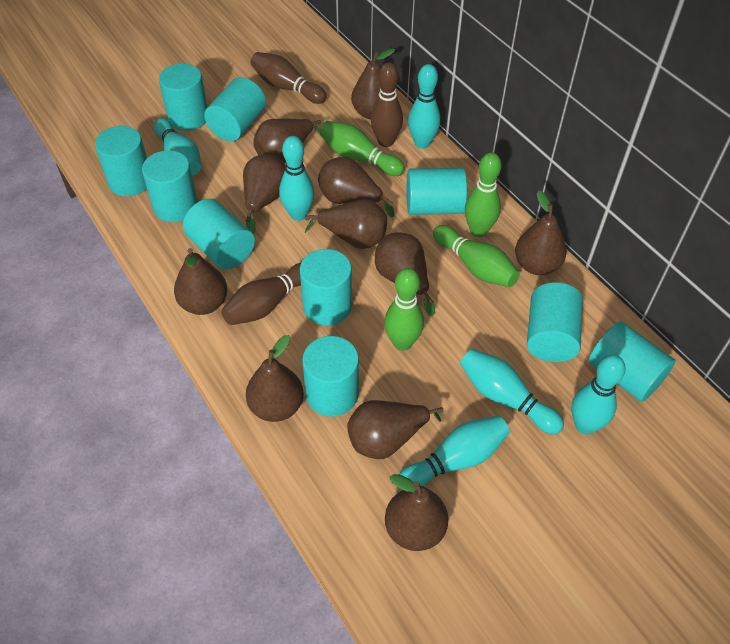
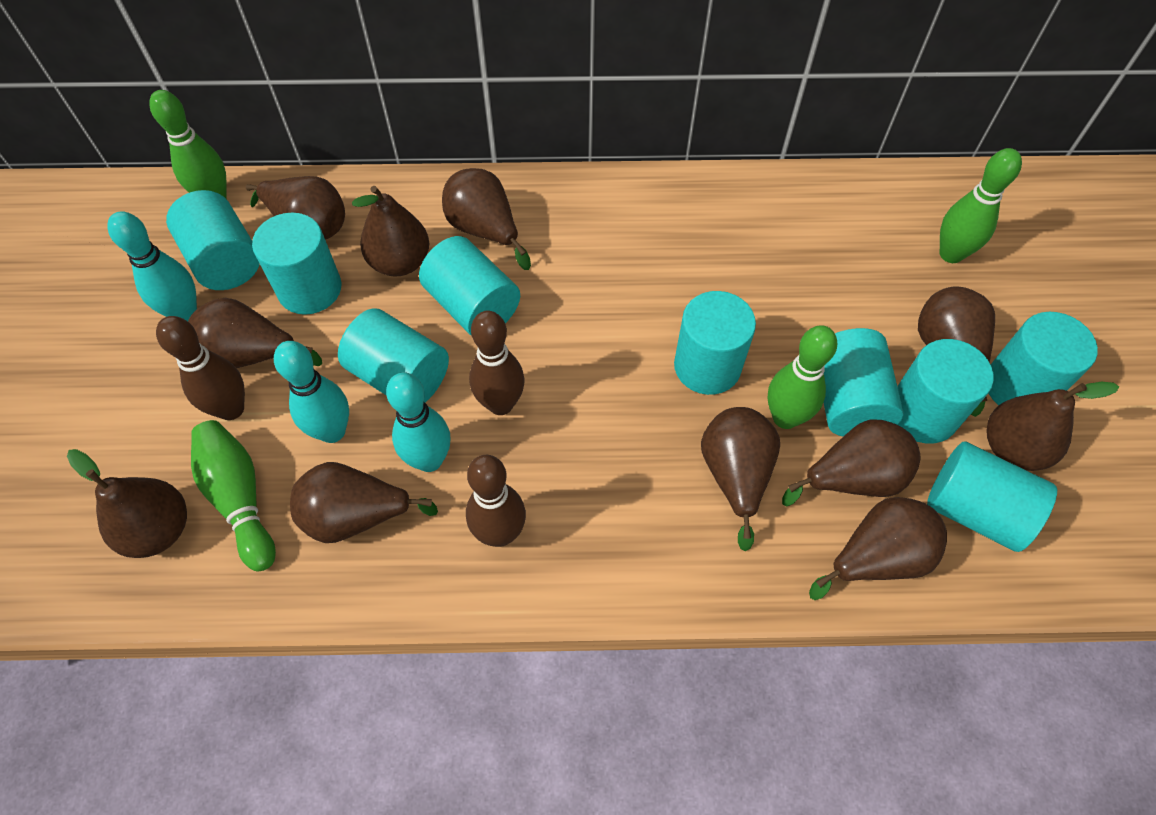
turquoise bowling pin: [154,118,201,176] [279,136,314,221] [399,416,510,491] [408,64,440,149] [460,349,564,434] [571,354,626,434] = 6 -> [107,211,197,321] [274,341,349,443] [386,372,451,472] = 3
turquoise cylinder: [95,126,147,196] [142,150,198,222] [159,64,207,131] [183,198,255,269] [204,77,266,141] [300,249,352,326] [302,336,359,417] [406,168,467,215] [527,282,583,362] [589,321,676,402] = 10 -> [166,190,260,290] [252,213,341,315] [338,308,449,402] [419,236,520,335] [674,291,756,395] [823,328,904,437] [897,339,993,444] [927,441,1057,552] [988,312,1098,405] = 9

